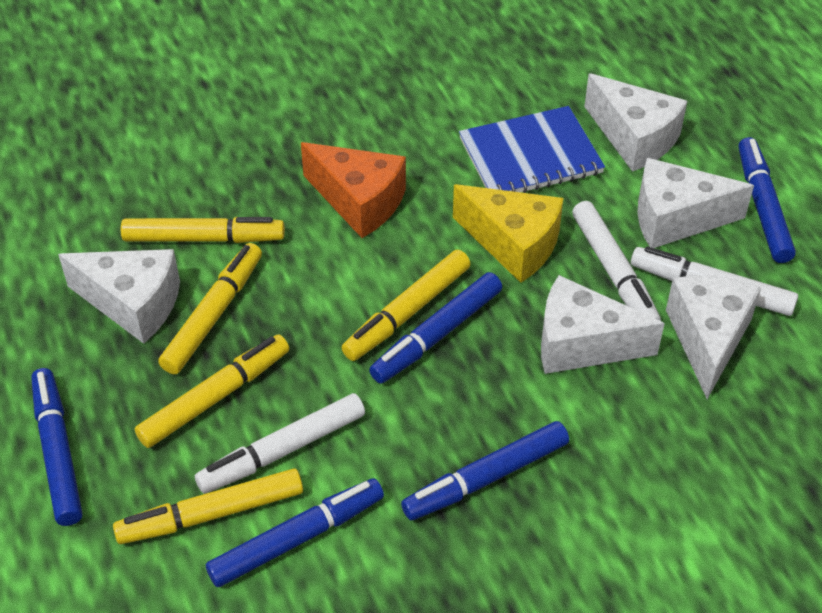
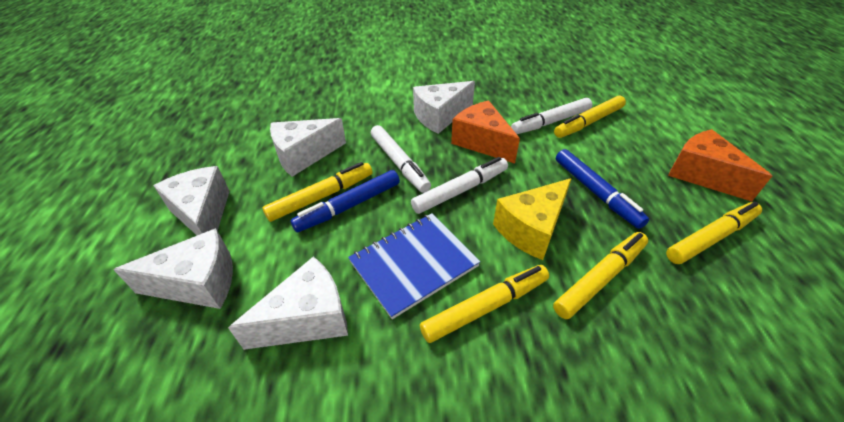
blue marker: [31,368,82,526] [206,478,384,587] [369,272,502,384] [401,421,569,520] [738,137,796,263] = 5 -> [290,170,400,232] [556,149,649,229] = 2
orange cheese: [301,142,406,238] = 1 -> [451,100,520,164] [668,129,772,201] = 2

